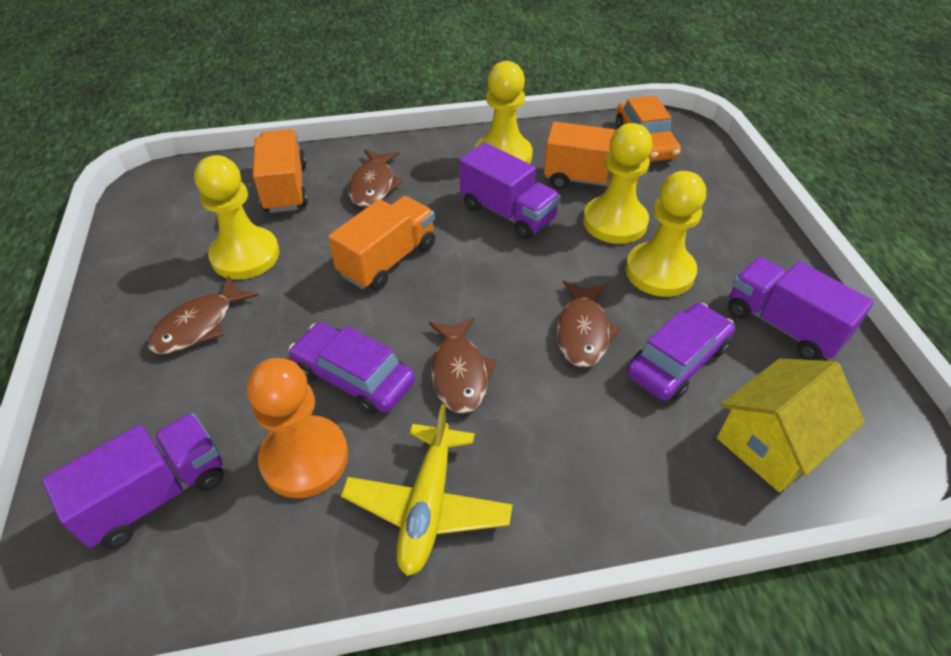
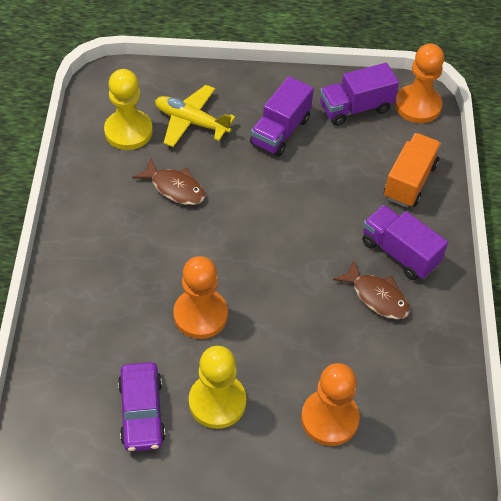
brown fish: [148,275,258,354] [348,150,403,207] [429,318,497,414] [557,281,621,367] = 4 -> [132,158,206,205] [333,260,410,319] = 2
orange car: [616,96,681,162] = 1 -> none = 0
orange pawn: [247,358,348,498] = 1 -> [173,256,228,339] [301,363,360,446] [395,44,444,123] = 3
orange truck: [253,129,308,213] [328,196,435,290] [544,122,639,189] = 3 -> [384,133,442,207] = 1
purple car: [289,322,415,415] [627,303,735,401] = 2 -> [118,362,165,451] = 1
yellow house: [717,359,865,492] = 1 -> none = 0
yellow pawn: [194,155,280,280] [475,61,533,164] [583,123,652,244] [625,171,706,297] = 4 -> [104,69,153,150] [189,346,246,429] = 2

